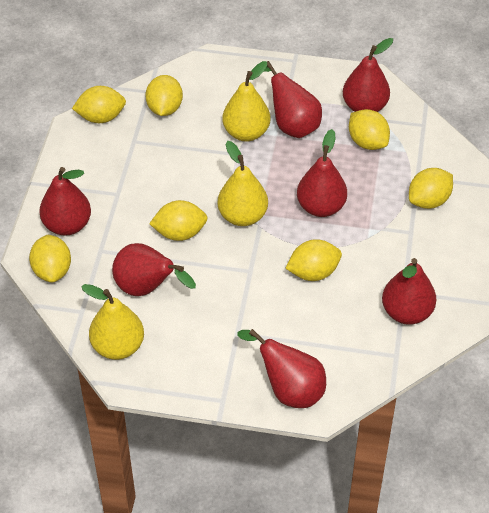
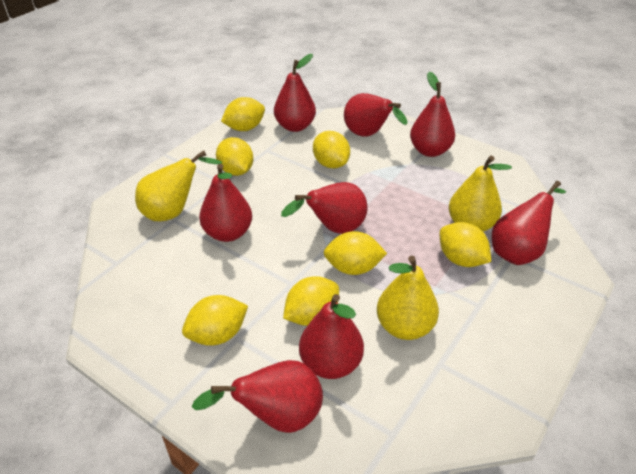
red pear: [39,167,91,236] [112,243,196,296] [237,329,326,408] [264,61,322,138] [297,129,347,217] [343,38,393,112] [382,258,436,325] = 7 -> [192,360,323,433] [199,164,252,242] [274,54,316,132] [281,182,368,234] [299,294,364,379] [344,93,407,137] [410,71,455,157] [492,181,566,265] = 8

